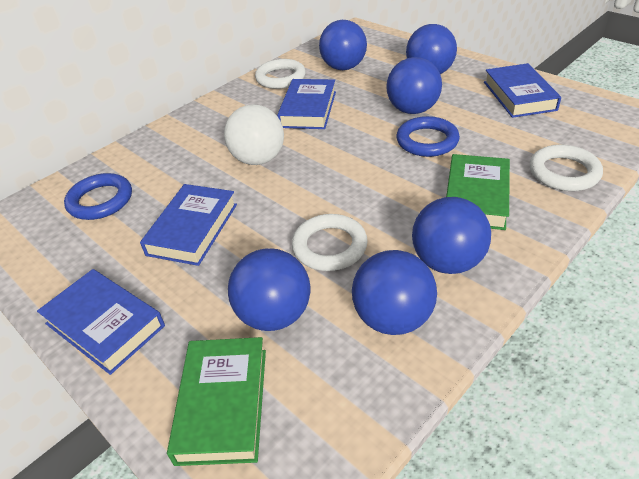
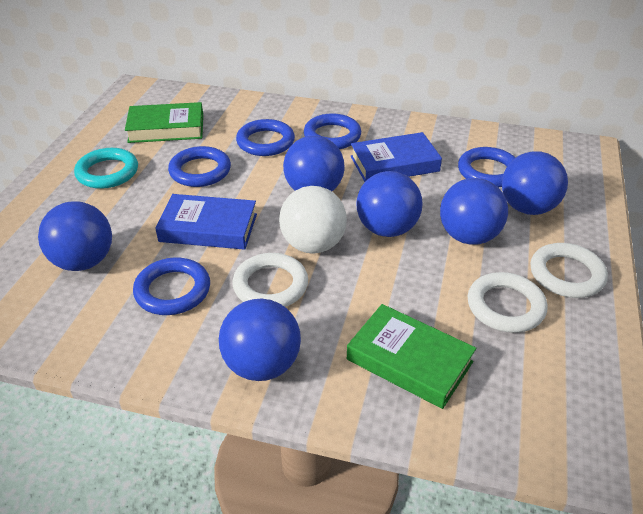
blue book: [37,269,165,375] [140,184,237,266] [277,79,336,129] [484,63,561,118] = 4 -> [155,194,257,250] [350,132,442,182] = 2
blue ring: [64,173,132,220] [396,116,460,157] = 2 -> [133,257,210,315] [168,146,231,187] [236,119,295,156] [304,113,361,149] [458,147,515,187] = 5
turquoise ring: none = 0 -> [74,148,138,189] = 1

